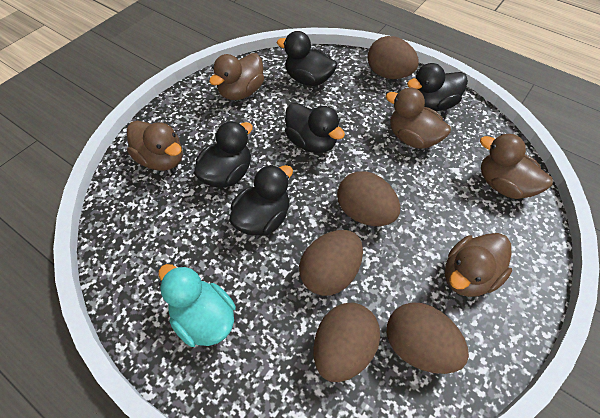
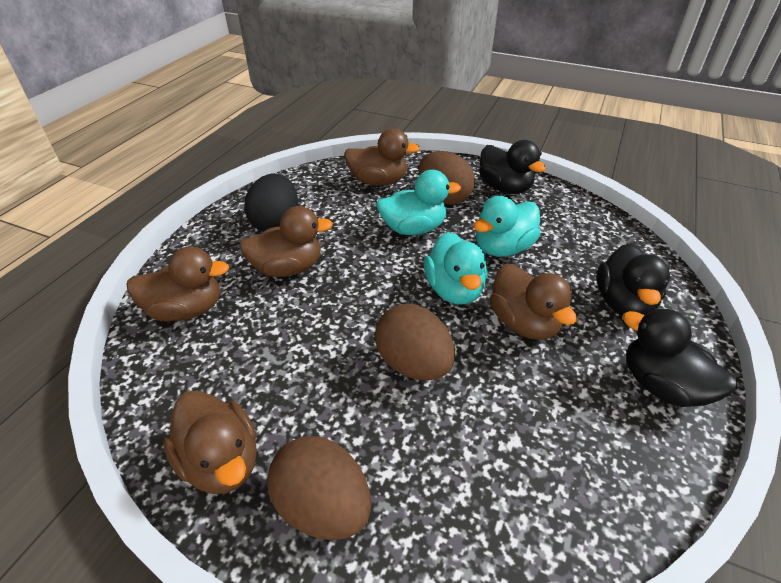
black duck: [194,121,253,188] [230,165,293,235] [277,31,337,86] [285,103,345,153] [407,63,468,111] = 5 -> [479,140,546,194] [597,243,670,316] [622,308,737,407] = 3
black egg: none = 0 -> [244,173,298,232] = 1
brown egg: [299,230,363,296] [313,302,380,382] [337,171,400,226] [368,36,419,79] [387,302,469,374] = 5 -> [267,436,371,540] [375,304,455,380] [419,151,475,204] = 3
turquoise duck: [158,264,236,347] = 1 -> [376,170,461,235] [424,232,488,305] [473,196,541,257] = 3

